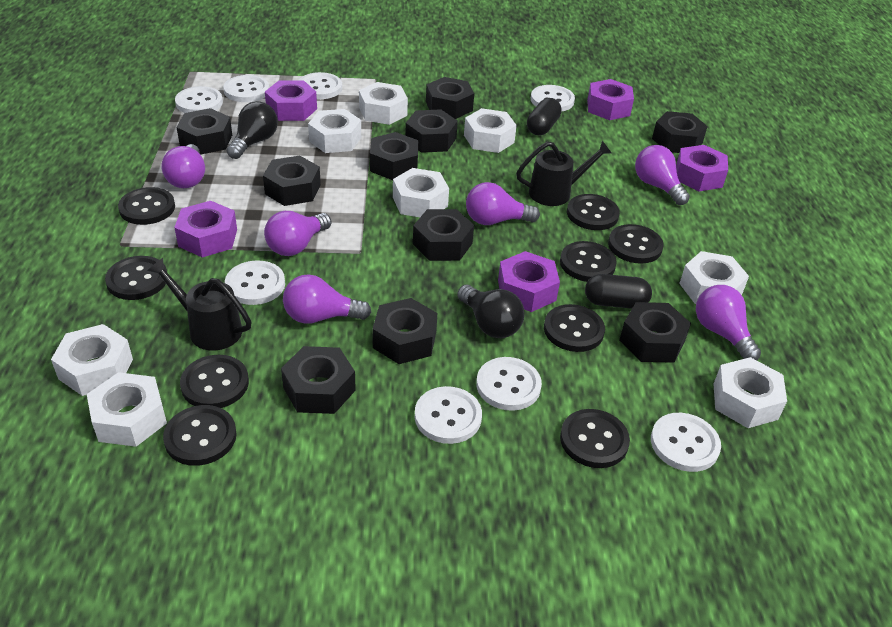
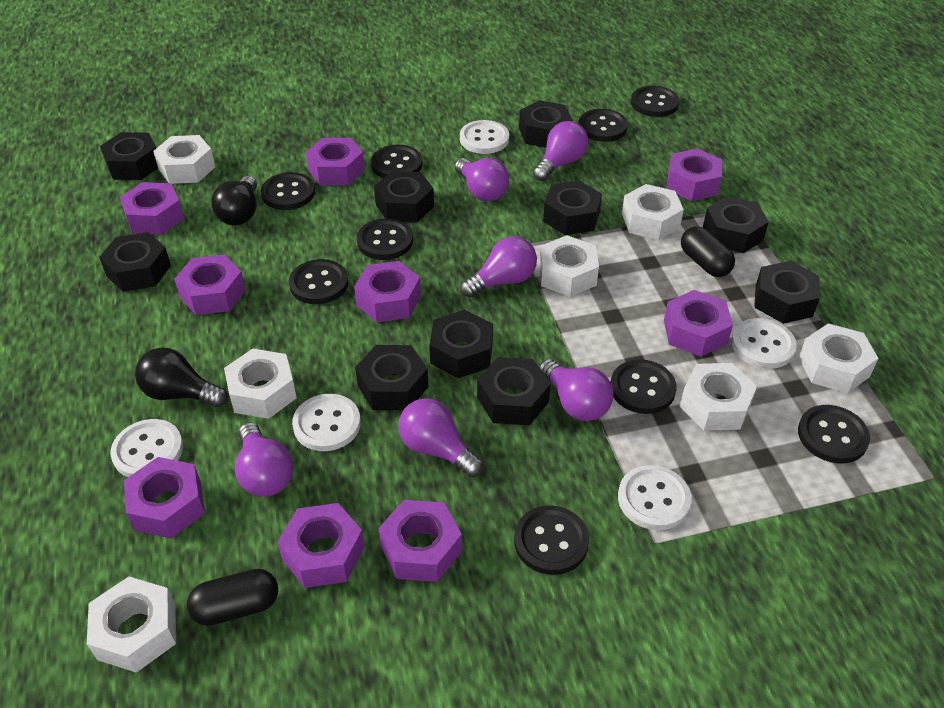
black watering can: [147,258,252,350] [516,141,612,206] = 2 -> none = 0
purple nut: [174,201,237,257] [265,81,317,121] [498,251,560,312] [587,79,634,120] [676,145,728,192] = 5 -> [120,182,184,235] [124,457,205,539] [174,254,246,315] [278,503,365,588] [306,138,365,185] [354,261,421,323] [378,500,462,582] [664,290,733,357] [667,148,722,201] = 9
white button: [175,86,223,113] [223,75,269,102] [225,260,285,305] [298,72,342,99] [415,386,482,444] [476,357,542,411] [531,85,575,111] [651,413,721,472] = 8 -> [111,419,183,477] [292,394,361,451] [460,120,509,154] [618,465,691,530] [731,318,797,369] = 5
white nut: [51,324,133,396] [87,372,167,447] [308,109,361,153] [359,82,408,125] [393,168,449,217] [464,108,517,153] [679,251,749,304] [713,357,787,428] = 8 -> [87,576,176,673] [153,135,215,184] [224,349,297,419] [539,235,599,297] [622,184,684,240] [680,363,757,431] [799,323,878,393] = 7

